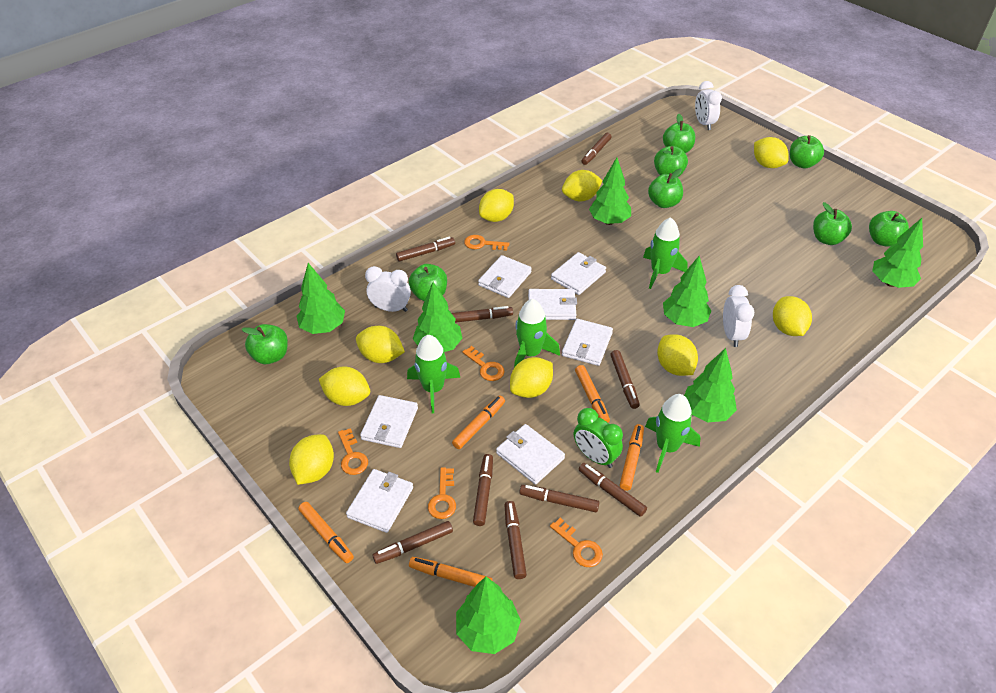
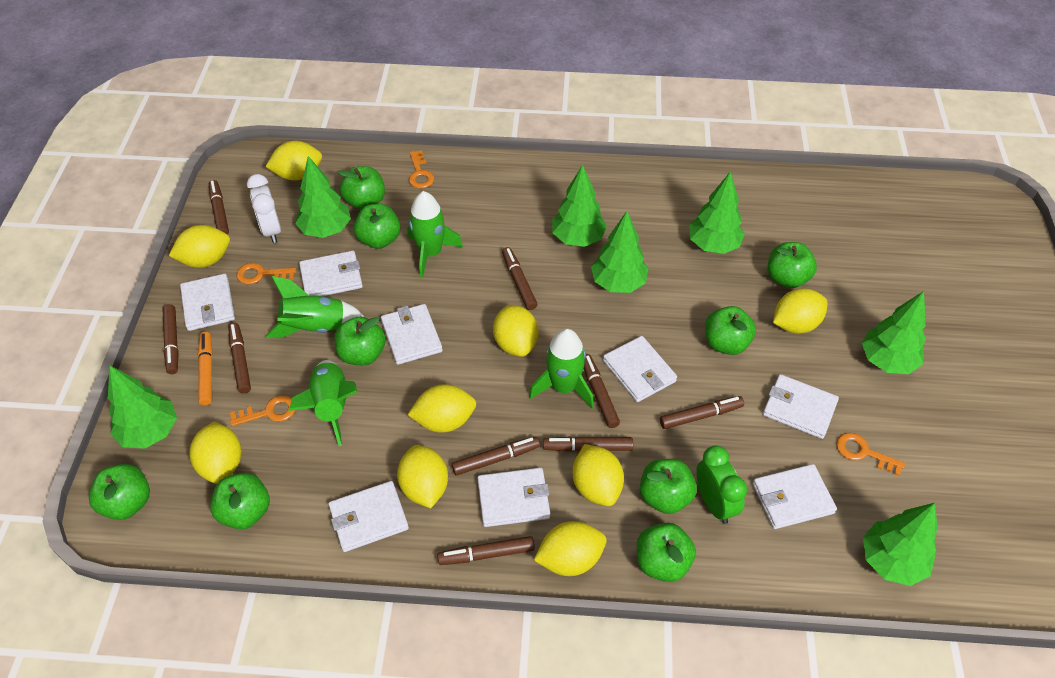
green apple: [241,324,288,364] [409,264,447,301] [648,169,683,208] [654,146,688,177] [663,114,695,153] [789,135,824,169] [813,202,852,245] [869,211,909,247] = 8 -> [89,464,150,520] [210,473,270,529] [334,317,386,365] [338,166,385,209] [354,204,400,249] [637,523,696,582] [640,459,697,514] [705,306,756,355] [768,242,817,288] = 9
orange key: [338,428,368,475] [428,467,456,519] [462,346,505,381] [464,235,509,251] [550,518,603,567] = 5 -> [230,395,295,426] [236,263,296,284] [409,150,434,189] [836,433,905,476] = 4
orange marker: [298,502,354,563] [409,557,492,587] [452,395,505,449] [575,365,610,422] [620,424,644,491] = 5 -> [198,332,213,405] = 1
white clock: [365,266,411,312] [695,81,722,130] [723,285,754,347] = 3 -> [247,174,281,243] = 1
white wallet: [346,469,413,533] [360,395,418,448] [478,255,532,298] [496,424,565,484] [528,289,577,320] [551,252,606,295] [562,319,613,366] = 7 -> [180,274,235,331] [299,251,363,296] [328,481,409,552] [381,304,443,365] [477,468,550,527] [603,336,677,402] [753,464,837,529] [763,374,839,439] = 8

